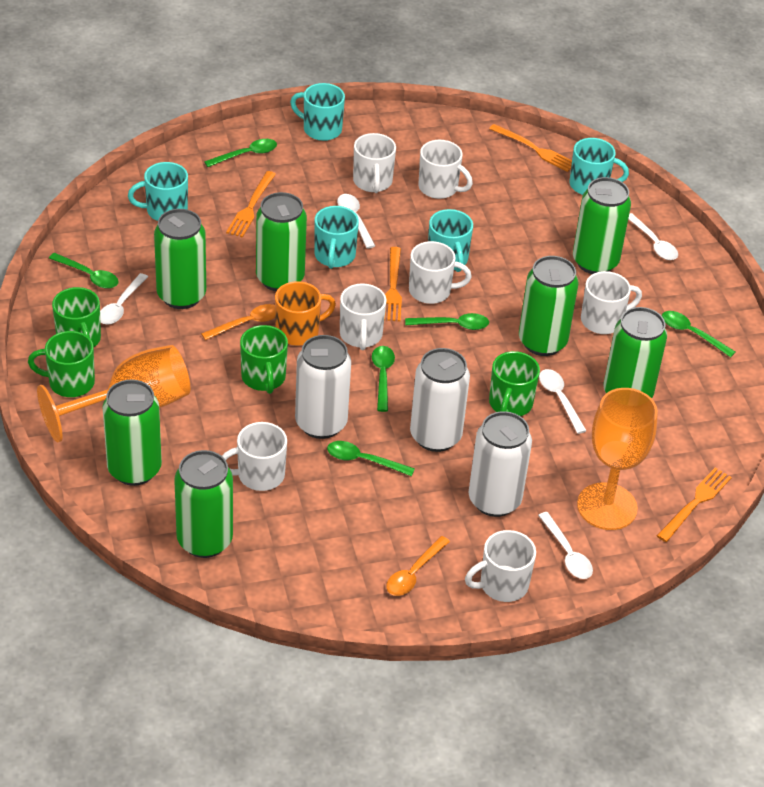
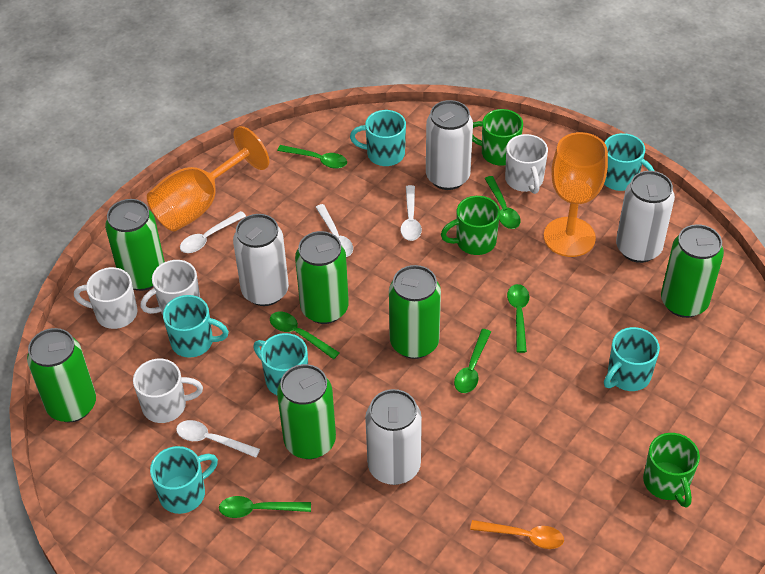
green can: [103,379,162,486] [154,209,206,309] [174,450,233,558] [256,192,307,291] [519,256,578,356] [573,177,631,274] [603,307,667,398] = 7 -> [27,328,96,422] [105,199,165,291] [277,364,336,459] [295,231,349,324] [389,265,441,359] [661,224,724,318] = 6
green mug: [28,331,95,397] [52,287,101,347] [240,325,288,394] [489,351,540,416] = 4 -> [441,196,500,255] [472,109,523,166] [643,433,700,508] = 3
orange fork: [226,171,276,238] [384,247,402,322] [489,124,572,172] [657,468,732,542] = 4 -> none = 0
orange mug: [275,281,336,346] = 1 -> none = 0
orange spoon: [201,304,275,340] [386,536,450,596] = 2 -> [470,520,564,549] = 1
turquoise mug: [128,162,188,221] [290,83,345,141] [314,206,359,269] [428,209,473,272] [569,138,629,195] = 5 -> [150,446,218,514] [163,295,229,358] [253,333,308,395] [350,110,406,166] [604,133,655,191] [604,327,660,391] = 6
white can: [295,335,351,439] [410,348,470,452] [468,411,532,517] = 3 -> [233,214,289,306] [365,389,422,485] [426,100,473,190] [616,171,675,263] = 4
white mug: [222,422,287,491] [340,283,387,350] [353,133,396,193] [409,241,472,304] [419,140,473,199] [465,530,536,602] [581,271,642,334] = 7 -> [74,267,138,329] [133,359,203,423] [140,260,200,314] [505,134,548,194] = 4
white spoon: [100,273,148,325] [337,194,375,248] [538,512,593,579] [539,369,587,434] [628,213,678,260] = 5 -> [176,420,260,458] [180,211,246,253] [315,204,353,257] [400,185,422,241] = 4

